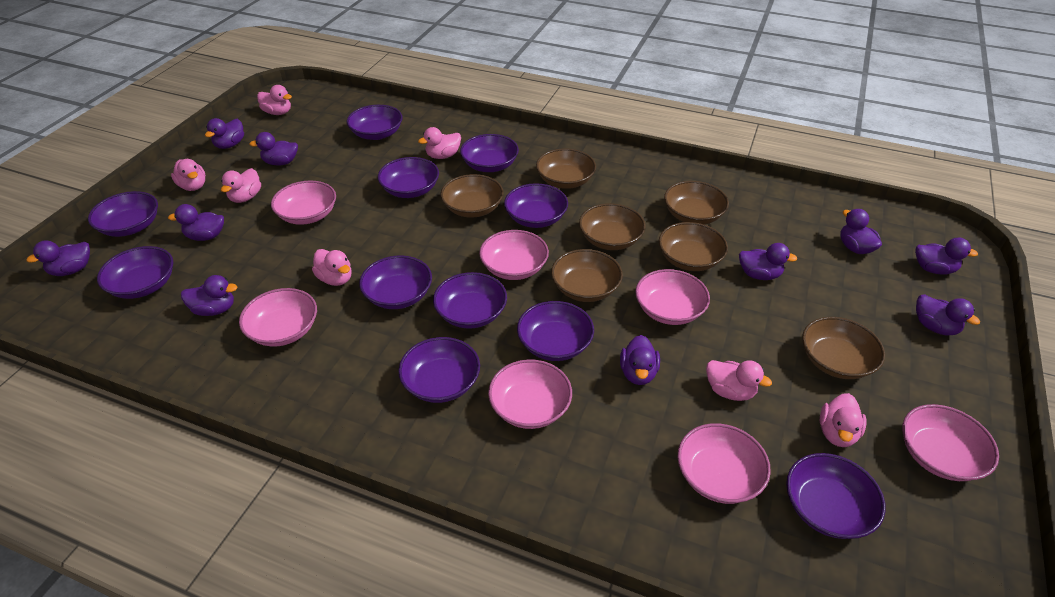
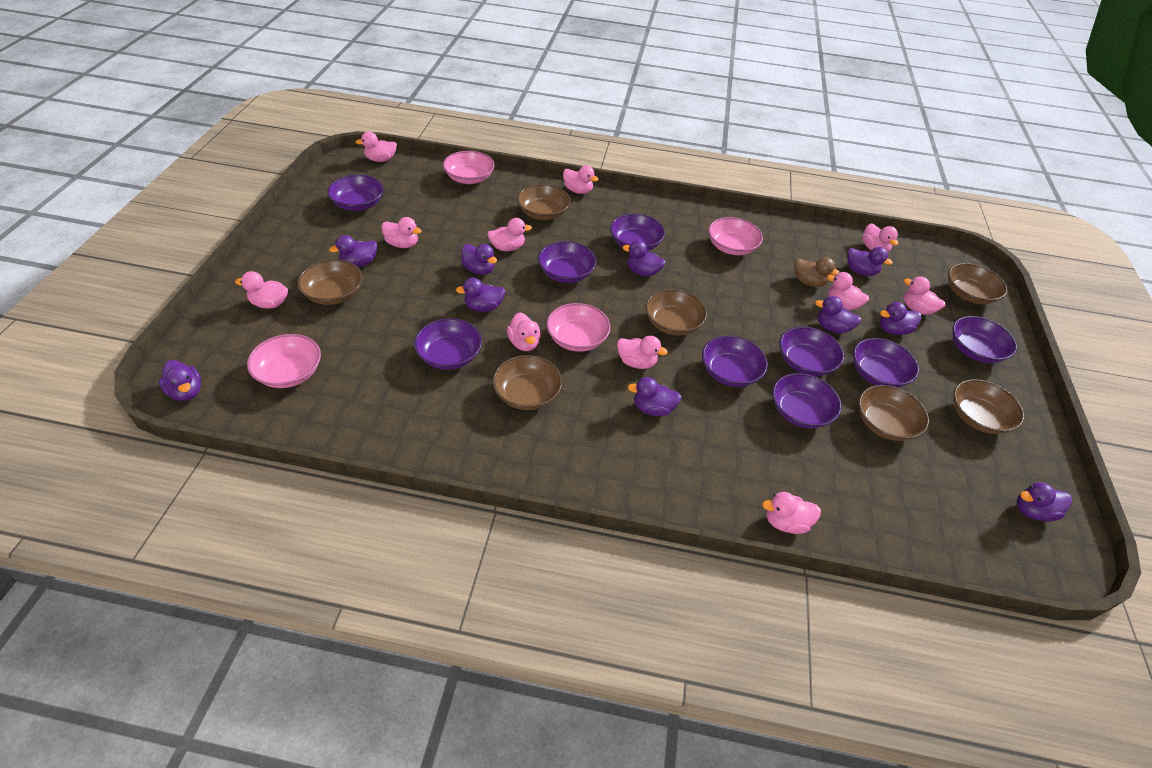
brown duck: none = 0 -> [794,257,839,287] = 1
pink bowl: [239,288,317,346] [271,181,336,225] [479,230,549,280] [488,359,572,429] [635,269,710,325] [677,423,771,504] [902,404,999,481] = 7 -> [247,334,321,388] [443,151,495,184] [546,303,611,352] [708,217,763,255] = 4
pink duck: [171,159,206,191] [221,168,261,203] [257,85,292,115] [312,249,352,286] [418,127,461,159] [706,360,772,401] [820,393,867,447] = 7 -> [235,271,288,309] [356,132,397,162] [381,217,422,248] [487,218,532,251] [507,312,541,351] [563,165,599,194] [617,336,668,369] [762,492,821,534] [827,272,869,310] [862,223,899,252] [903,276,945,315] = 11
purple bowl: [88,191,158,237] [97,246,173,299] [347,105,402,140] [359,256,432,309] [378,157,439,198] [398,337,480,403] [433,272,507,329] [460,134,519,172] [504,183,568,228] [517,301,594,361] [786,453,886,539] = 11 -> [327,175,384,211] [414,318,482,370] [538,241,596,283] [610,214,665,251] [702,336,768,387] [772,373,841,428] [780,327,844,376] [853,338,919,388] [952,316,1017,363] = 9

